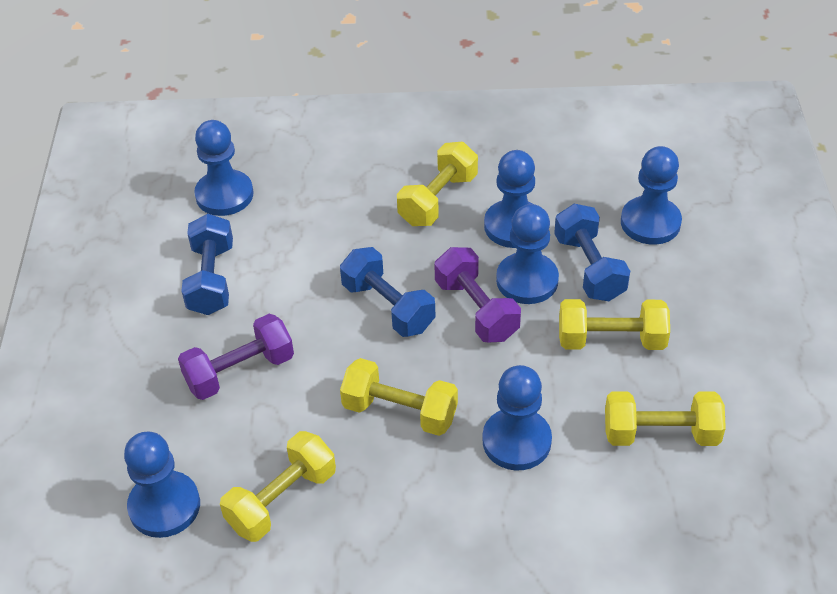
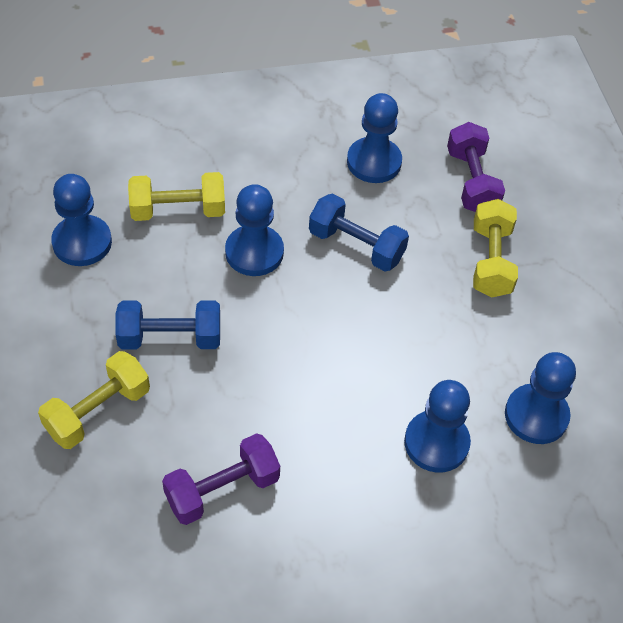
blue dumbbell: [182,214,233,315] [340,247,435,337] [554,204,630,301] = 3 -> [115,300,220,350] [309,194,409,272] = 2
blue pawn: [124,432,200,538] [194,120,253,216] [482,365,552,470] [484,150,535,248] [496,204,559,304] [621,146,682,245] = 6 -> [51,174,112,266] [225,184,284,276] [347,93,402,183] [404,380,471,472] [505,352,576,444] = 5
yellow dumbbell: [220,431,336,542] [340,358,458,436] [397,142,478,226] [559,299,670,350] [605,392,726,446] = 5 -> [38,351,150,449] [128,172,225,221] [473,199,518,297] = 3

